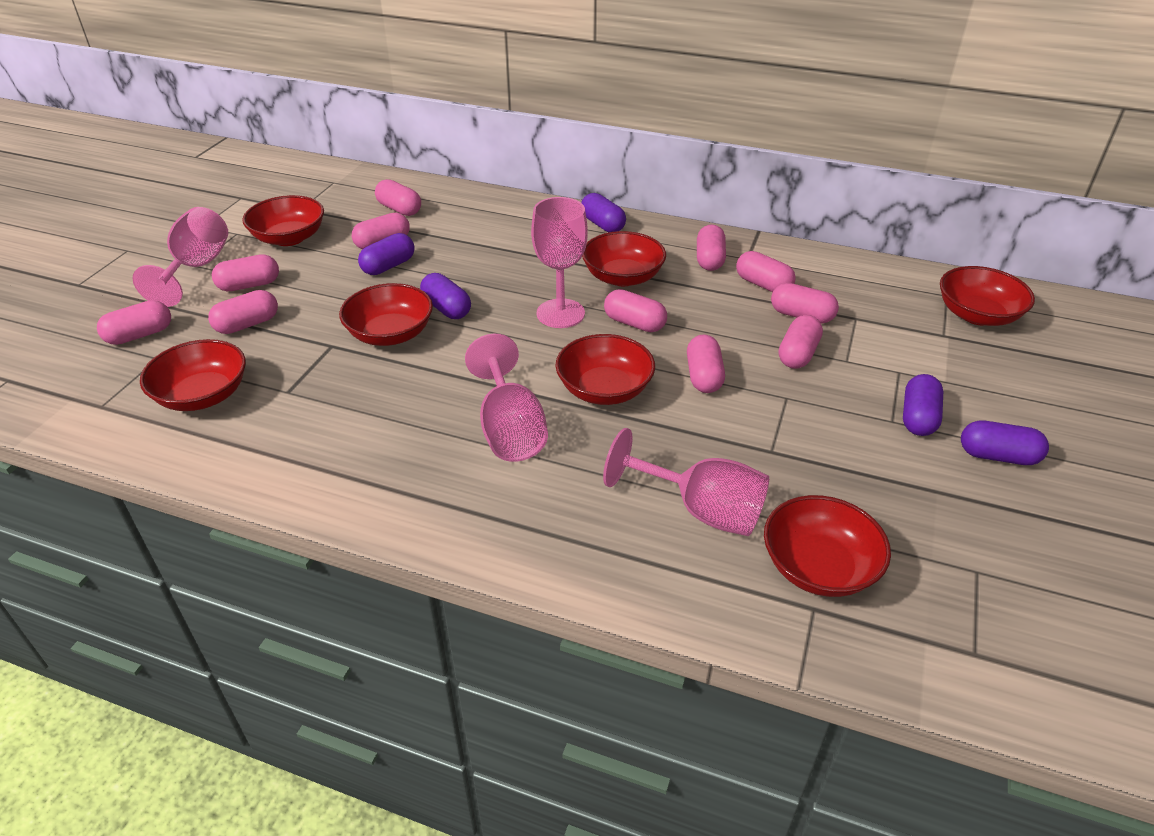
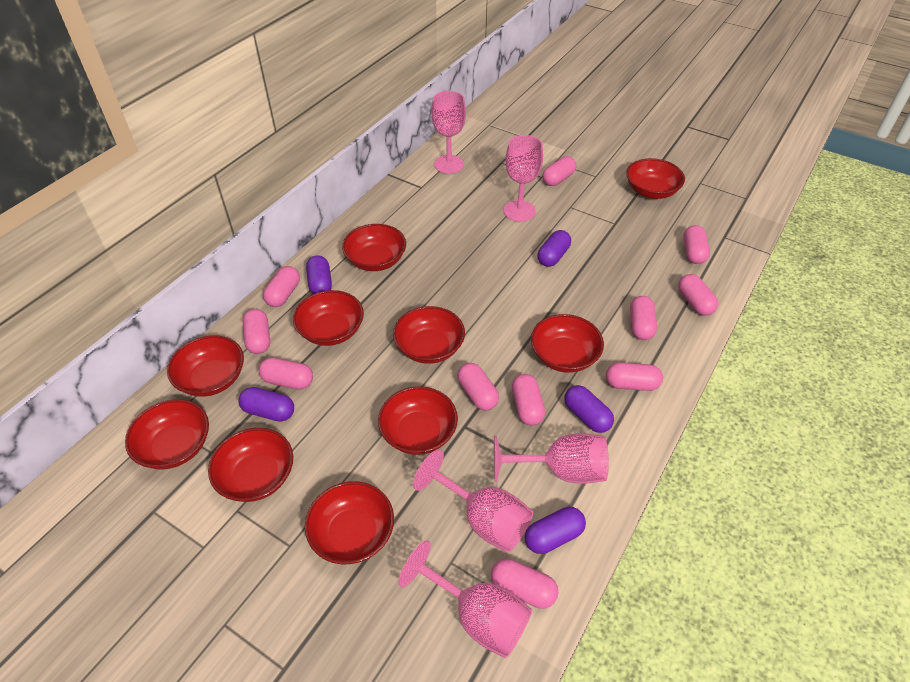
pink goblet: [132,207,228,307] [465,334,548,462] [531,197,588,328] [603,428,769,536] = 4 -> [398,540,532,658] [413,449,533,553] [431,91,466,174] [494,433,609,484] [504,135,543,222] = 5
red bowl: [140,339,246,411] [242,195,324,246] [339,283,433,346] [555,334,655,405] [582,231,666,286] [764,495,891,597] [940,266,1035,326] = 7 -> [125,399,209,469] [167,335,244,397] [208,428,293,502] [293,290,364,346] [305,481,394,564] [342,224,406,271] [378,386,458,455] [393,306,465,364] [531,314,604,373] [626,158,685,199] = 10

